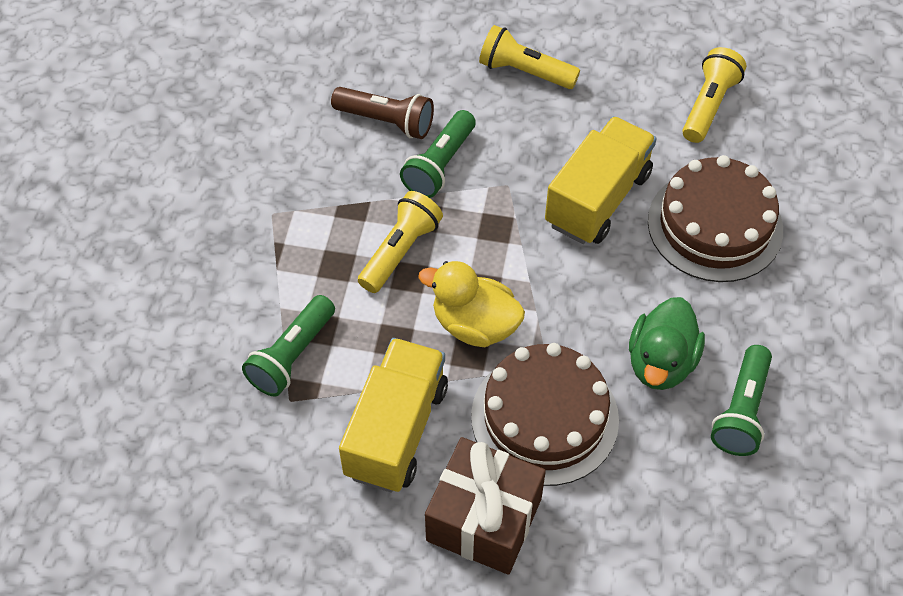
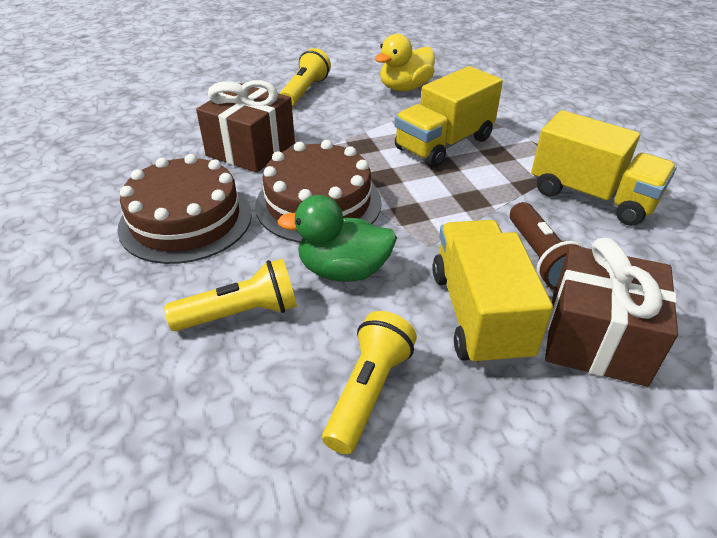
brown gift: [425,437,546,575] = 1 -> [196,80,295,173] [545,237,678,387] = 2
green flashlight: [242,295,335,397] [400,110,476,198] [711,345,772,456] = 3 -> none = 0
yellow truck: [339,338,448,493] [545,116,657,244] = 2 -> [395,66,503,167] [432,220,553,367] [531,110,677,226] = 3

